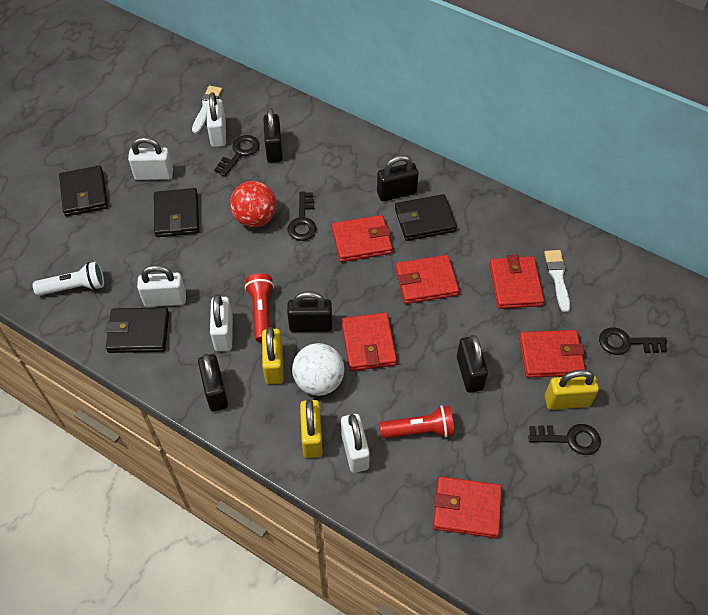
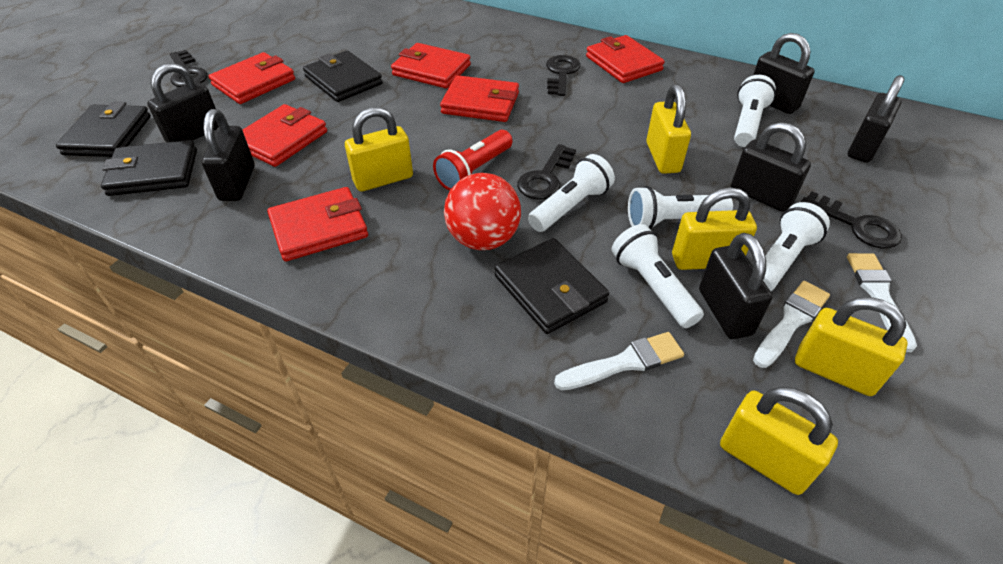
black padlock: [198,353,228,411] [263,108,283,163] [287,291,332,332] [377,155,419,201] [457,335,488,393] = 5 -> [147,63,219,142] [201,109,255,201] [699,233,773,339] [731,122,811,212] [753,33,815,114] [848,75,905,163] = 6
red flashlight: [245,273,274,342] [379,405,455,438] = 2 -> [433,130,513,191] = 1
white ball: [292,343,344,396] = 1 -> none = 0
white brush: [192,86,222,134] [544,250,570,313] = 2 -> [554,332,684,390] [753,281,830,368] [847,253,917,352] = 3
white flashlight: [33,261,104,296] = 1 -> [528,154,615,232] [612,224,704,328] [628,186,733,229] [734,75,776,147] [763,202,830,291] = 5
white padlock: [128,137,173,180] [137,265,186,307] [207,92,226,147] [210,294,233,351] [341,414,370,473] = 5 -> none = 0
yellow padlock: [262,327,284,384] [300,399,323,458] [545,370,599,410] = 3 -> [345,107,413,191] [646,84,691,174] [672,187,757,270] [720,387,838,495] [795,297,908,396] = 5

